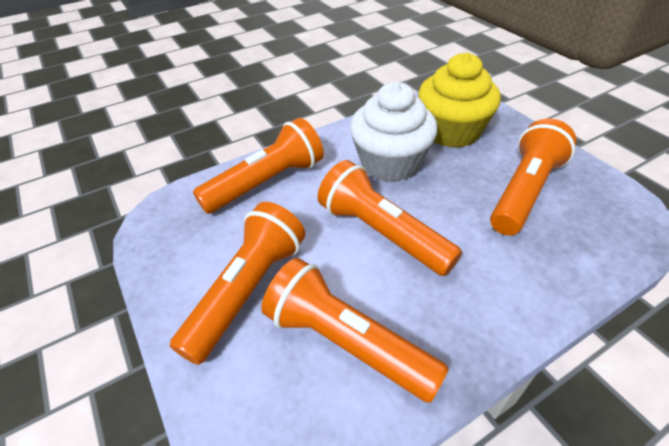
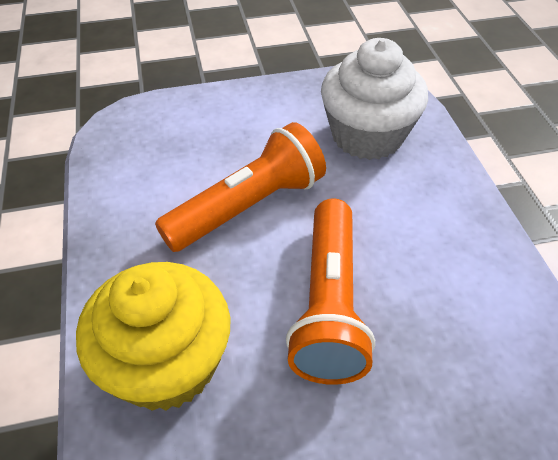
orange flashlight: [170,202,305,365] [193,118,324,214] [261,258,449,403] [318,160,462,276] [490,119,577,235] = 5 -> [155,122,326,252] [286,199,375,385] = 2

